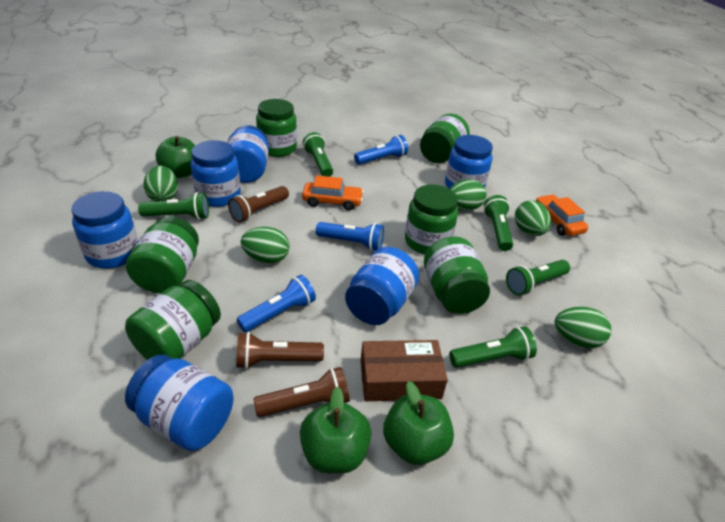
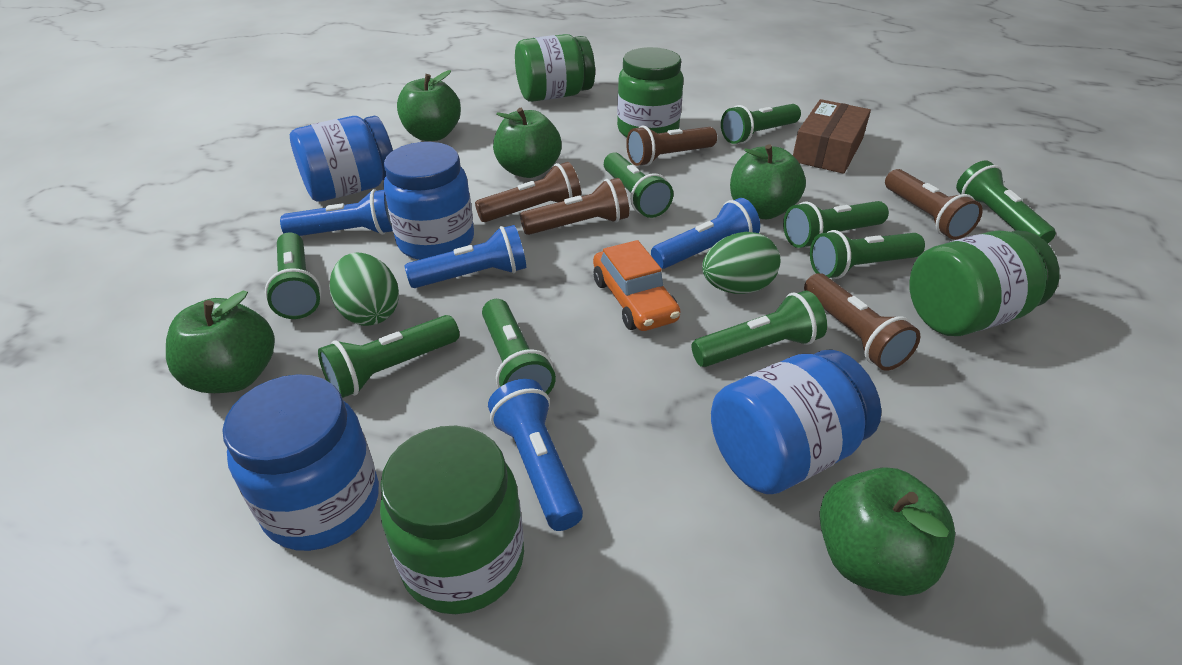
blue flashlight: [237,275,316,332] [316,222,384,251] [354,135,408,165] = 3 -> [280,189,393,236] [405,225,526,288] [488,379,583,531] [651,198,760,269] = 4
blue jar: [71,191,138,269] [125,355,234,451] [190,140,241,207] [227,125,269,183] [345,247,419,325] [445,135,493,189] = 6 -> [222,374,379,551] [290,116,393,202] [383,142,474,260] [711,350,882,494] = 4
brown flashlight: [228,186,289,223] [236,332,324,369] [254,367,350,417] = 3 -> [475,162,581,222] [520,178,629,235] [626,126,717,166] [804,273,920,371] [885,169,983,240] = 5
green apple: [155,136,195,178] [300,387,372,474] [383,381,454,465] = 3 -> [166,291,275,393] [397,70,461,141] [493,108,562,178] [730,144,806,219] [819,467,955,596] = 5
green egg: [143,166,178,201] [241,227,290,264] [450,179,487,211] [515,201,551,236] [555,306,611,348] = 5 -> [330,252,399,326] [702,232,780,294] = 2
green flashlight: [138,192,209,220] [303,132,333,177] [449,326,537,368] [484,195,513,251] [506,260,570,296] = 5 -> [265,232,321,319] [318,315,459,398] [482,299,556,395] [604,152,673,218] [692,291,827,367] [721,104,801,144] [783,201,889,248] [810,230,925,279] [956,160,1056,244] = 9
green jar: [125,280,221,360] [126,216,199,294] [256,99,297,157] [405,185,458,254] [420,113,470,163] [424,236,490,314] = 6 -> [380,426,524,614] [515,34,595,102] [617,47,683,138] [909,231,1060,336] = 4
orange car: [302,175,364,211] [536,194,588,236] = 2 -> [593,240,681,331] = 1

